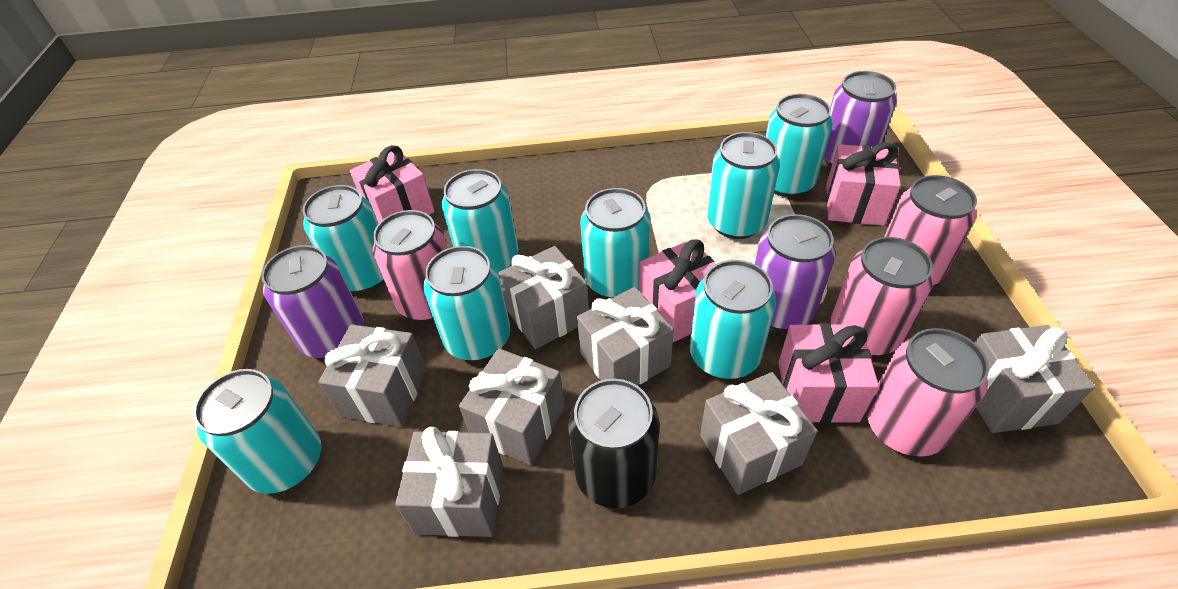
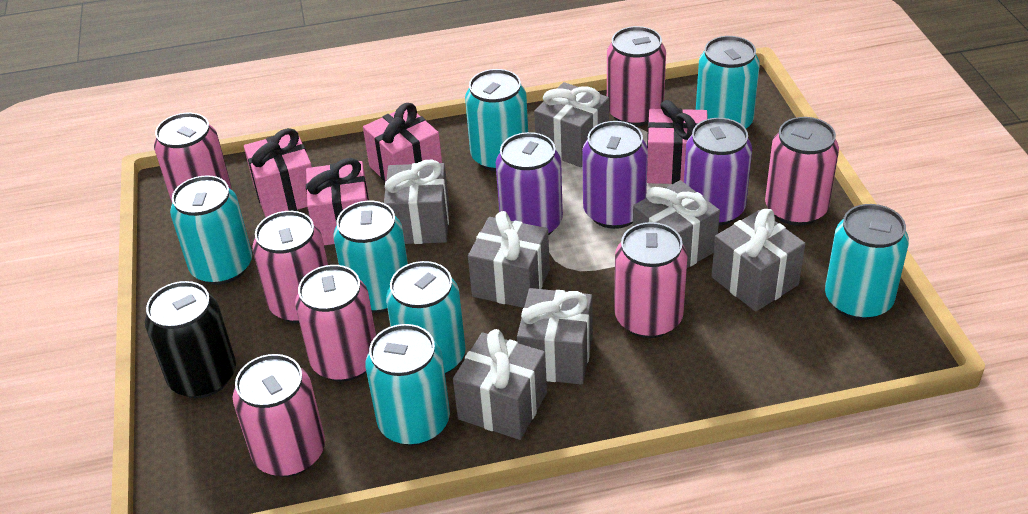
pink can: [373,210,448,321] [831,237,933,356] [867,328,989,457] [884,175,977,286] = 4 -> [154,112,232,202] [233,354,325,477] [252,211,328,323] [295,265,376,382] [607,26,666,126] [614,222,688,338] [765,117,839,226] = 7
turquoise can: [193,369,321,494] [303,185,384,293] [423,246,510,361] [442,169,518,273] [580,188,651,299] [690,260,776,379] [707,132,780,239] [766,94,833,197] = 8 -> [170,175,252,285] [333,201,408,313] [366,324,450,446] [386,261,466,374] [465,69,528,172] [696,36,760,128] [825,204,909,320] = 7

